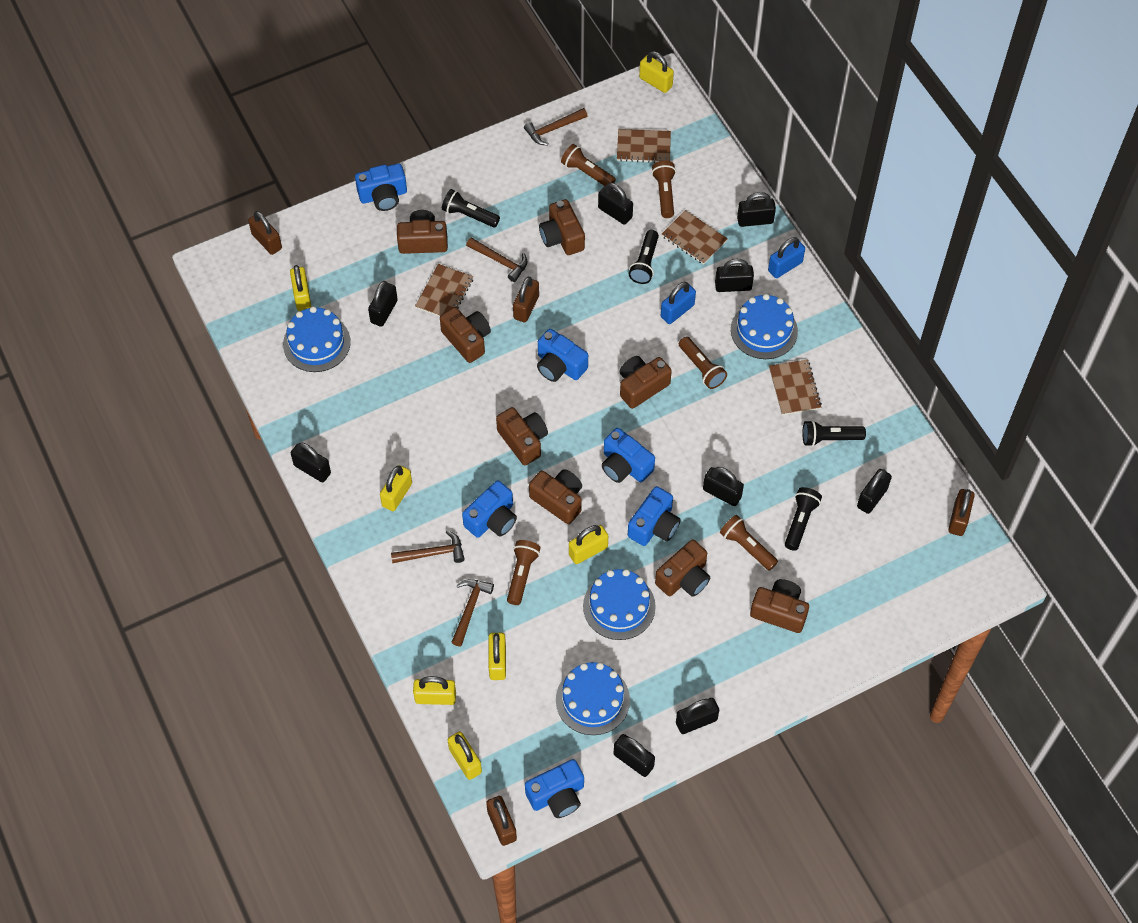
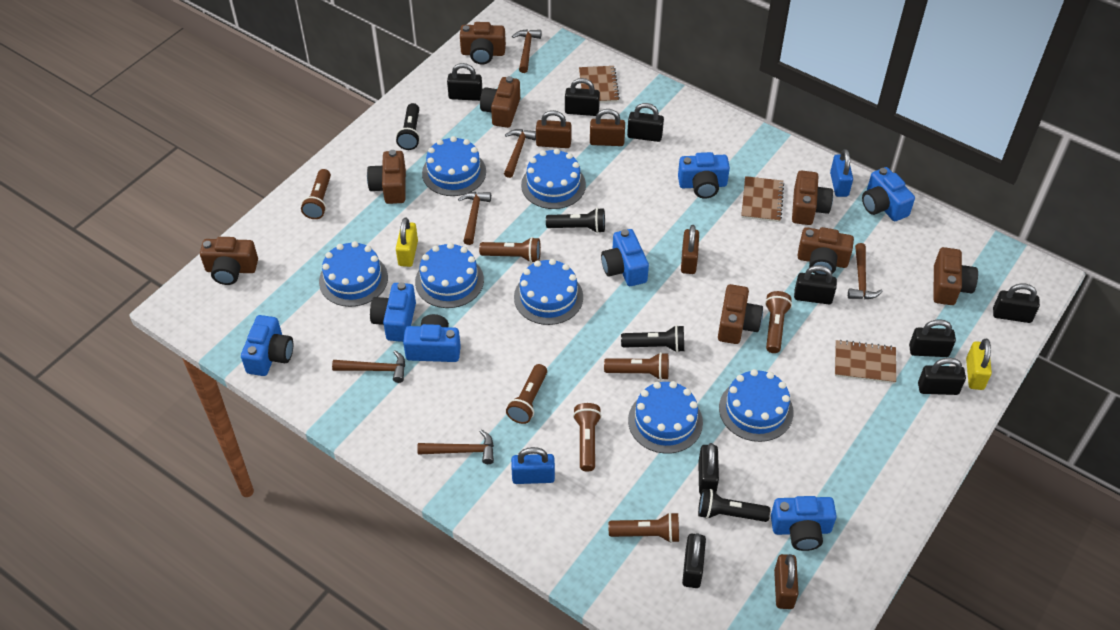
blue cake: [283,306,351,372] [556,662,630,735] [583,569,656,640] [731,294,798,359] = 4 -> [319,241,388,307] [415,243,484,308] [422,136,486,196] [514,259,583,325] [521,149,586,209] [628,381,703,454] [719,369,794,442] = 7
blue camera: [355,163,407,211] [462,480,517,538] [525,759,584,818] [537,329,588,382] [602,428,655,483] [628,486,681,546] = 6 -> [241,315,293,376] [370,282,416,342] [403,314,461,362] [601,229,649,286] [678,152,730,199] [771,496,837,551] [862,167,915,221] = 7
brown flashlight: [507,540,541,605] [561,144,616,186] [652,161,676,218] [679,337,727,389] [720,515,778,571] = 5 -> [301,169,331,219] [479,237,541,263] [506,364,547,424] [573,403,602,472] [604,352,669,380] [609,512,679,543] [765,291,792,353] = 7
brown hammer: [391,530,465,563] [451,579,494,646] [466,238,528,282] [524,108,587,145] = 4 -> [332,350,405,383] [417,430,494,464] [458,192,491,245] [504,129,536,178] [512,29,541,73] [848,243,883,299] = 6
brown notebook: [415,264,473,317] [617,129,671,163] [662,210,728,264] [769,360,822,415] = 4 -> [579,66,620,103] [741,176,784,222] [835,340,896,384] = 3
yellow padlock: [290,265,311,311] [380,465,412,511] [413,676,456,705] [448,731,482,780] [489,633,506,680] [569,525,608,564] [639,51,674,93] = 7 -> [396,218,418,267] [966,339,992,390] = 2

